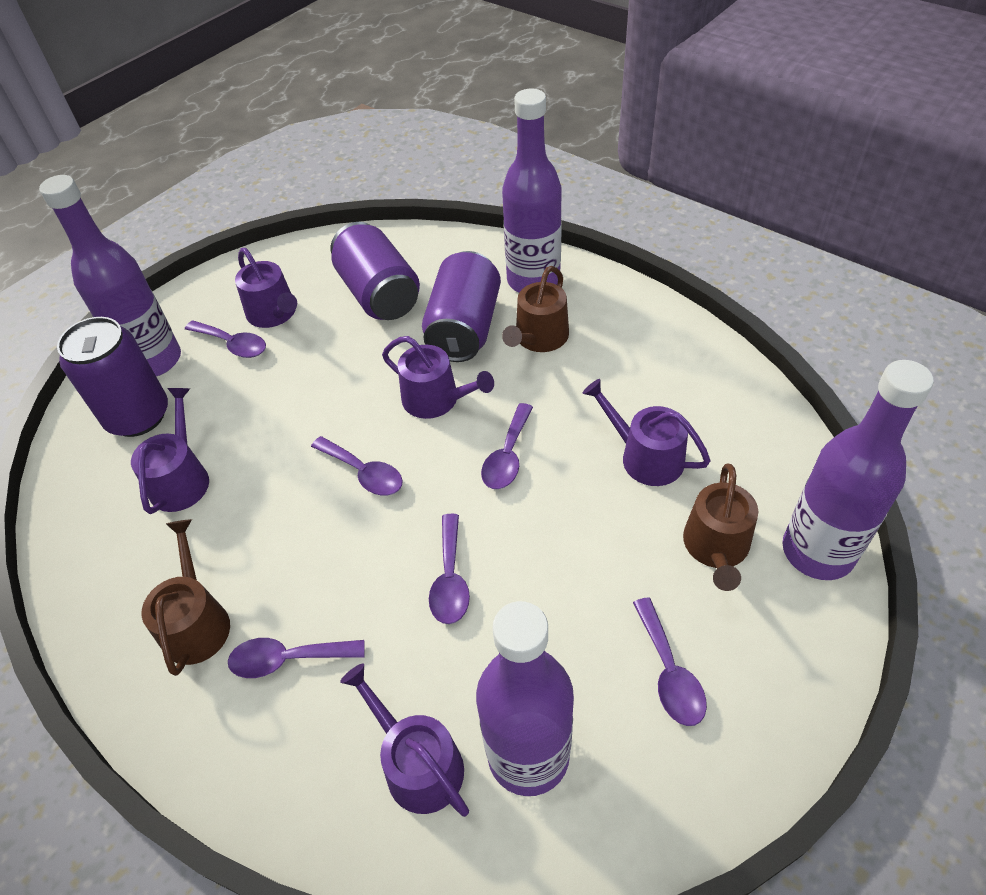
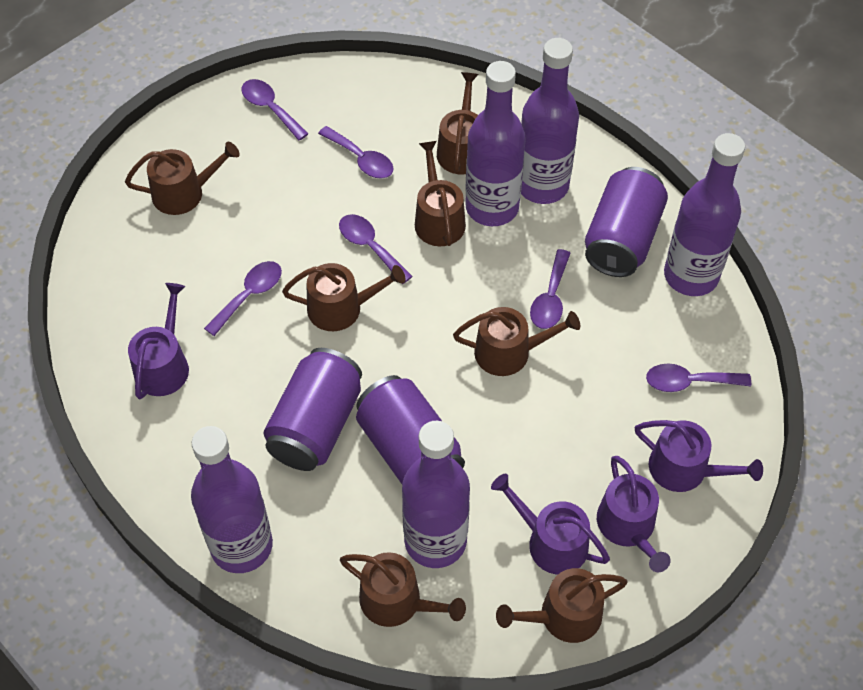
brown watering can: [142,519,230,676] [502,266,569,352] [683,463,758,591] = 3 -> [125,142,240,215] [282,263,406,331] [340,552,466,627] [415,141,466,246] [437,72,479,174] [453,307,580,376] [496,568,628,643] = 7
purple bottle: [39,175,181,376] [476,601,574,796] [502,88,562,293] [782,360,934,580] = 4 -> [191,426,273,573] [402,421,470,568] [465,61,526,226] [521,38,579,204] [664,133,745,296] = 5
purple watering can: [131,388,209,514] [235,248,297,328] [340,663,469,817] [382,336,494,419] [583,379,710,486] = 5 -> [128,283,189,399] [491,474,610,575] [597,456,671,572] [635,420,763,492] = 4

